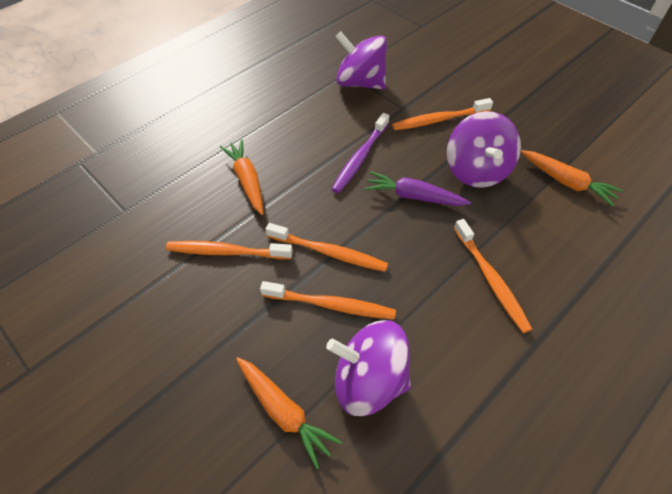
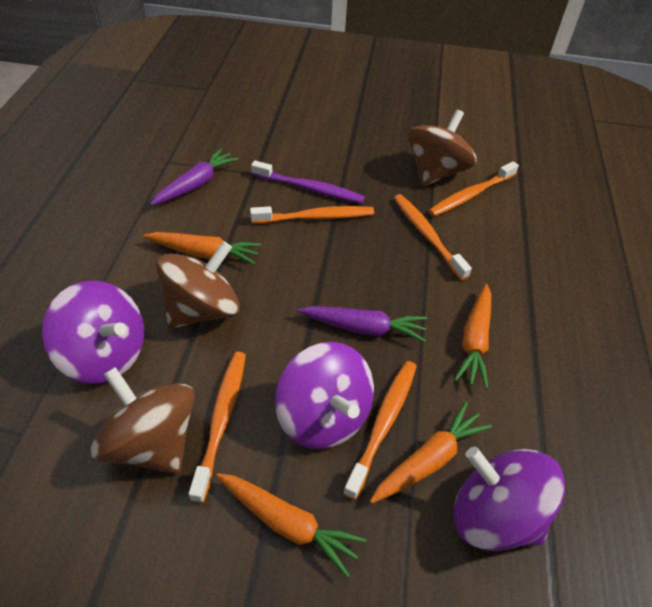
brown spinning top: none = 0 -> [91,367,195,474] [156,241,240,329] [408,110,477,187] = 3
orange carrot: [220,139,263,215] [236,357,342,469] [521,150,623,207] = 3 -> [143,232,261,265] [216,473,367,577] [370,402,492,503] [454,284,491,389] = 4
purple carrot: [364,171,471,206] = 1 -> [150,148,239,206] [297,306,427,342] = 2

